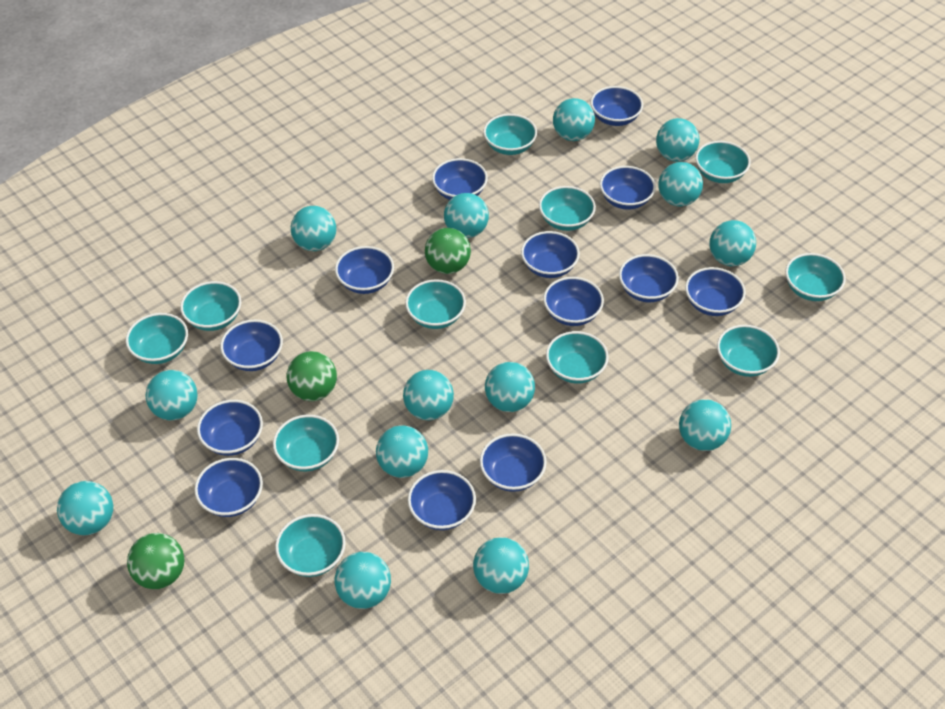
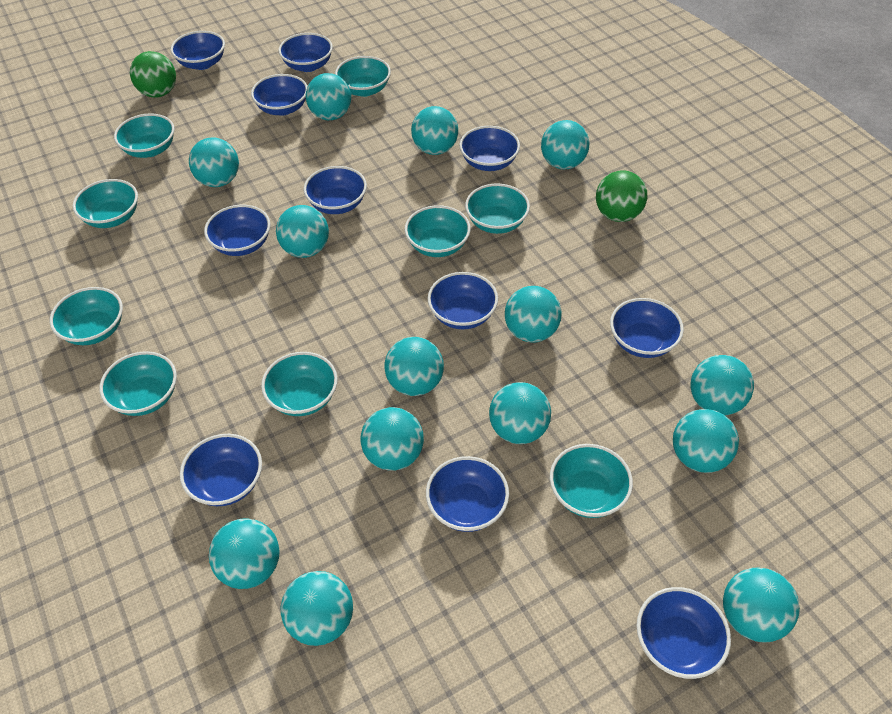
blue bowl: [195,458,263,517] [197,400,263,456] [220,320,283,371] [335,246,394,294] [408,470,476,530] [432,158,488,200] [480,434,547,492] [521,231,580,278] [543,277,604,326] [591,86,643,126] [600,166,656,210] [619,254,679,302] [685,267,746,316] = 13 -> [171,31,225,70] [180,434,262,506] [204,205,271,256] [251,74,308,116] [278,33,333,72] [303,166,367,214] [426,456,509,532] [427,272,498,329] [459,126,520,171] [610,298,684,358] [637,587,731,679] = 11
green ball: [127,533,184,589] [287,351,337,401] [425,228,471,274] = 3 -> [130,51,176,98] [596,170,647,222] = 2
turquoise bowl: [126,313,188,364] [180,281,241,331] [273,415,339,471] [275,514,346,577] [405,279,466,329] [483,114,537,155] [539,186,596,231] [546,331,609,383] [695,141,751,183] [717,325,780,377] [785,253,846,301] = 11 -> [50,287,123,345] [73,179,138,228] [99,351,177,416] [114,113,175,158] [261,352,338,416] [335,56,391,97] [405,205,471,257] [465,183,530,234] [550,444,633,518] = 9

